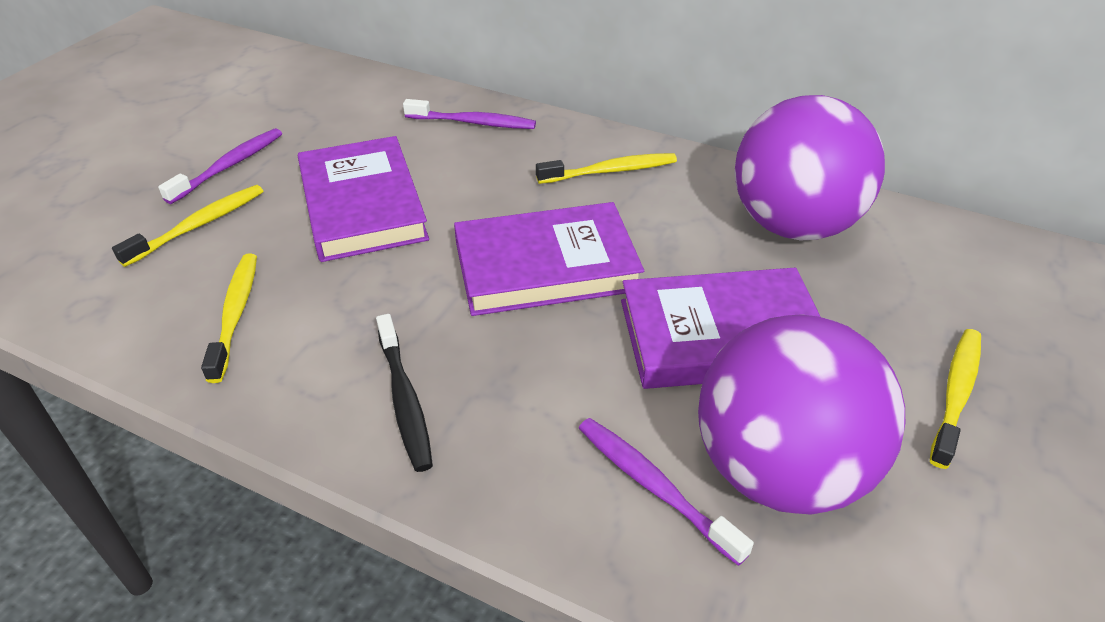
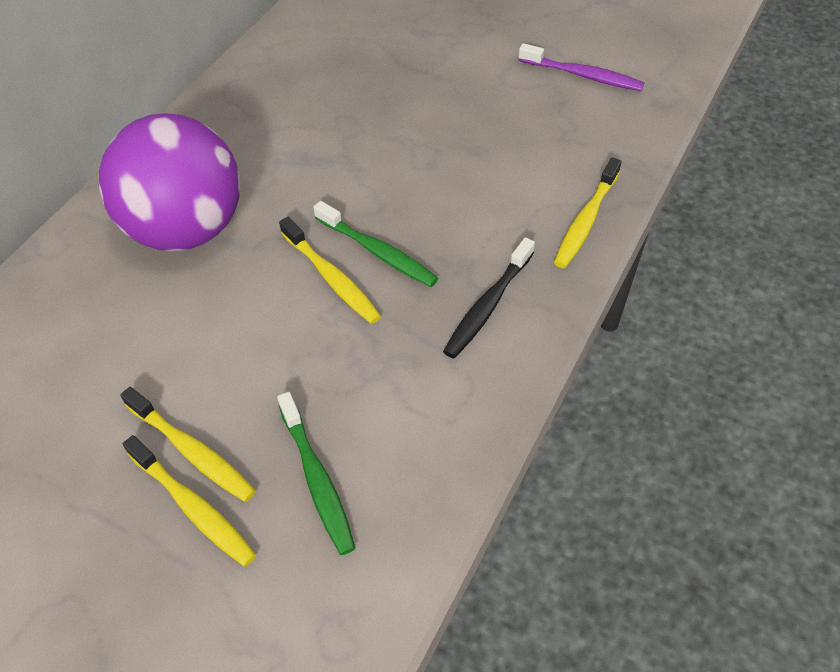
green toothbrush: none = 0 -> [277,392,355,555] [313,201,438,287] = 2
purple ball: [698,314,905,515] [735,95,885,240] = 2 -> [99,113,240,252] = 1
purple book: [298,136,429,262] [454,202,644,316] [621,268,821,389] = 3 -> none = 0
purple toothbrush: [158,128,282,204] [403,99,536,129] [579,418,754,566] = 3 -> [519,43,644,91] = 1

